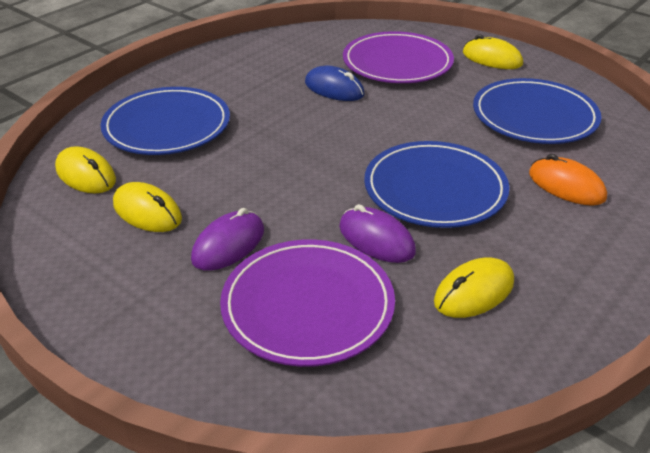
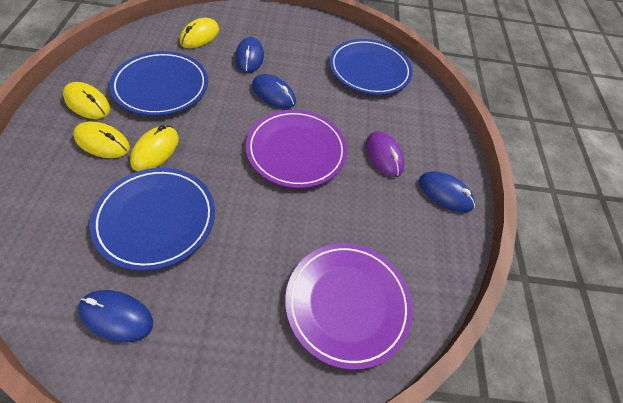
blue mouse: [305,66,365,101] = 1 -> [78,290,153,343] [235,37,264,73] [252,74,296,109] [419,171,475,212] = 4
orange mouse: [529,154,607,206] = 1 -> none = 0
purple mouse: [191,208,264,271] [339,204,416,263] = 2 -> [366,131,404,177] = 1

